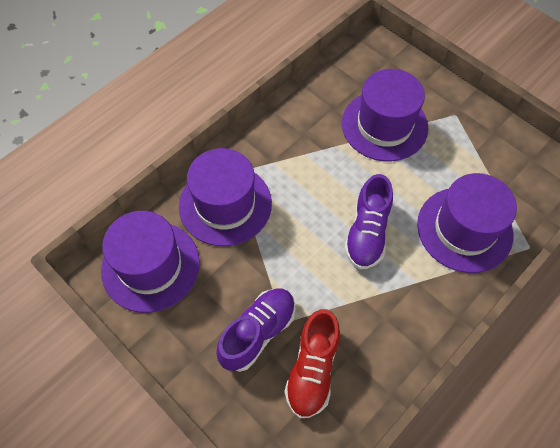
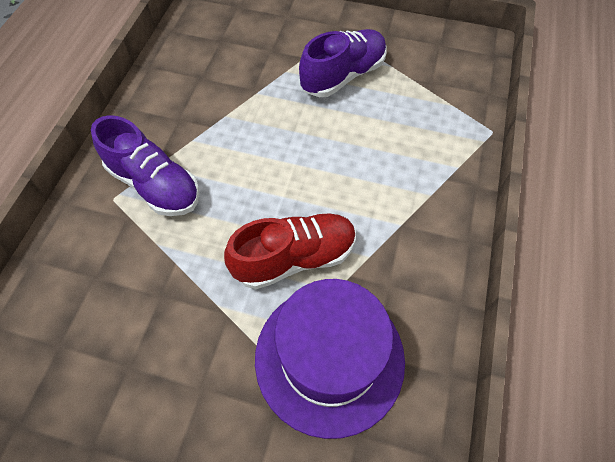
purple hat: [101,211,200,313] [179,148,272,246] [342,69,428,161] [417,173,517,273] = 4 -> [255,279,405,439] = 1

